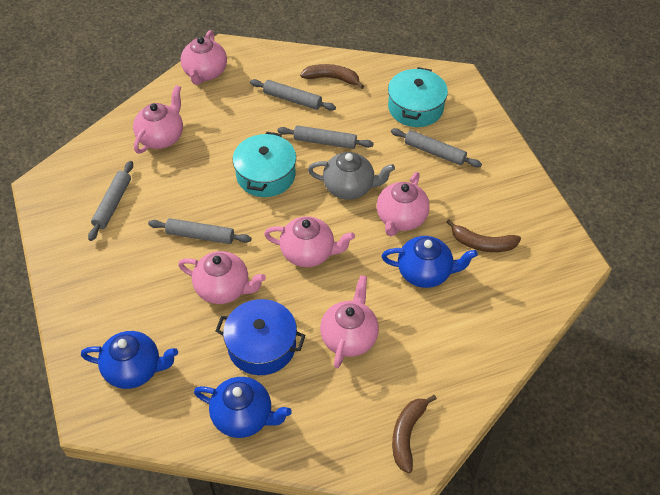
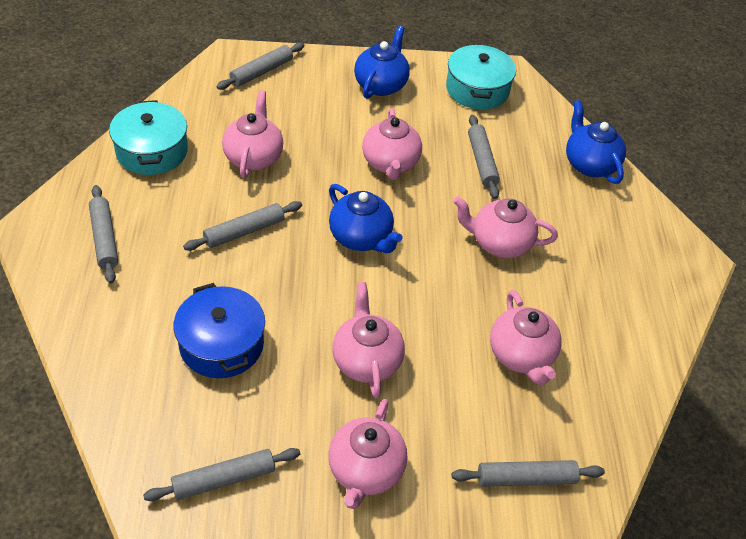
brown banana: [300,64,364,89] [392,395,437,473] [447,219,521,252] = 3 -> none = 0
grey rolling pin: [88,161,133,241] [148,218,252,244] [250,79,336,111] [277,125,374,149] [391,128,482,168] = 5 -> [89,185,118,284] [143,448,300,501] [183,201,302,251] [216,42,304,90] [452,460,605,487] [468,115,500,199] = 6
grey teapot: [308,152,395,200] = 1 -> none = 0

